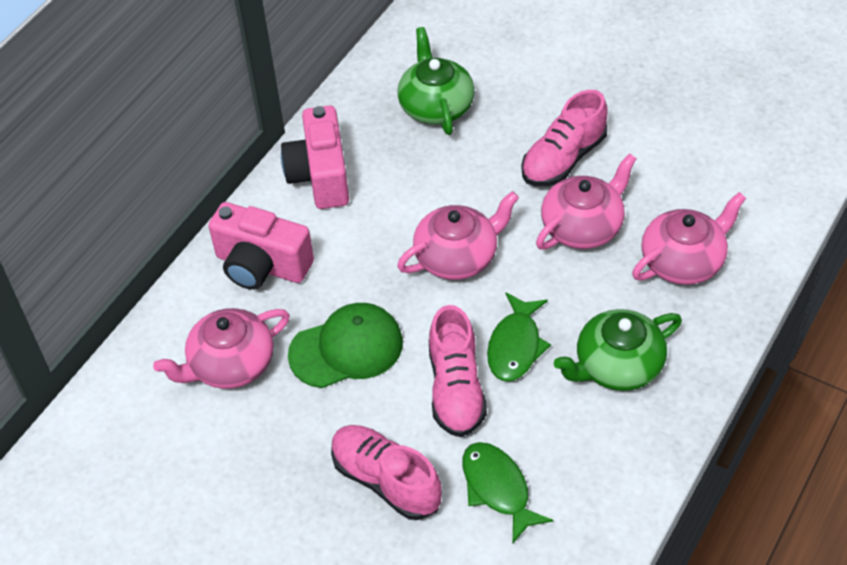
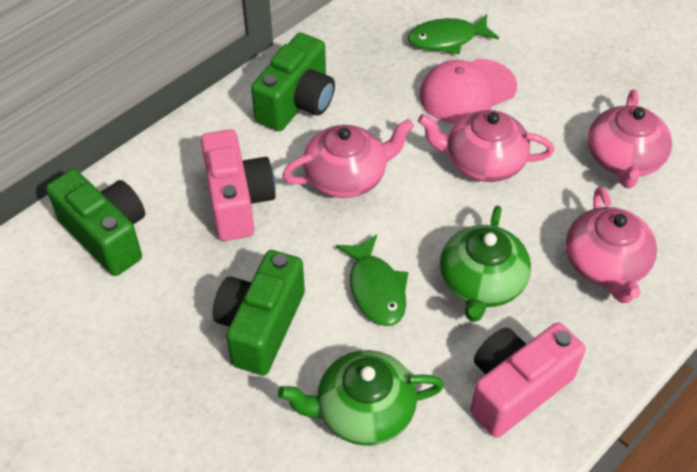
green camera: none = 0 -> [46,169,145,276] [213,250,305,375] [251,33,335,131] = 3
green cap: [288,303,403,388] = 1 -> none = 0
pink cap: none = 0 -> [419,59,517,124] = 1
pink shoe: [331,425,442,520] [429,305,487,437] [522,90,608,186] = 3 -> none = 0

